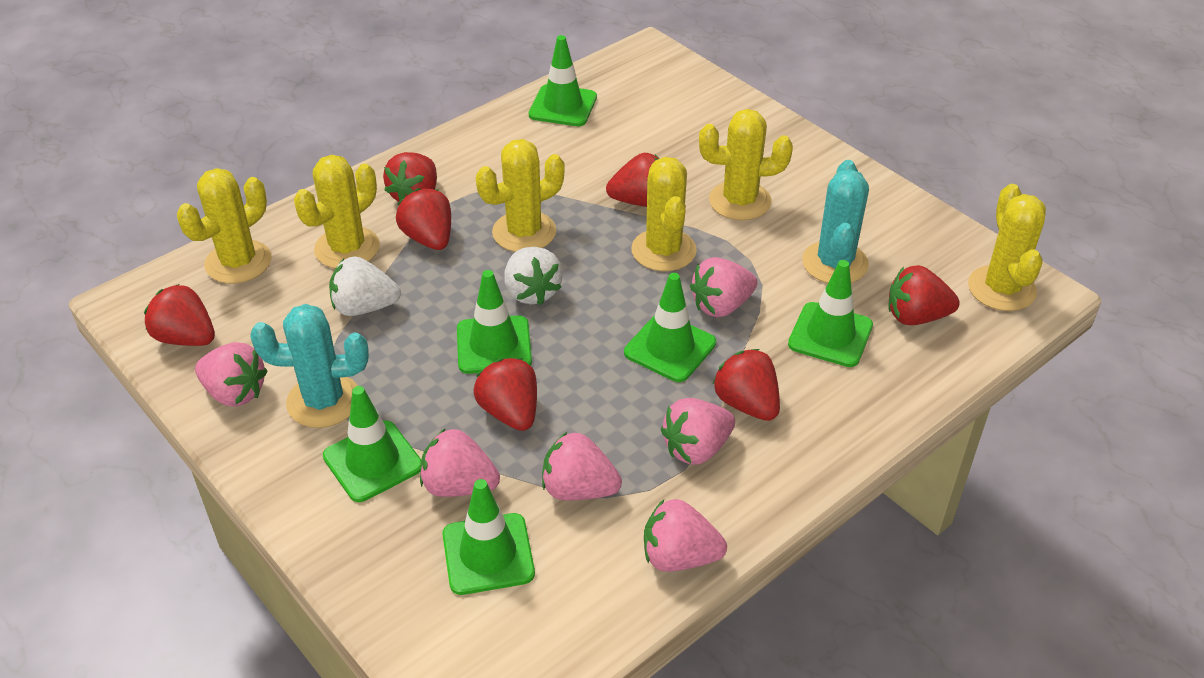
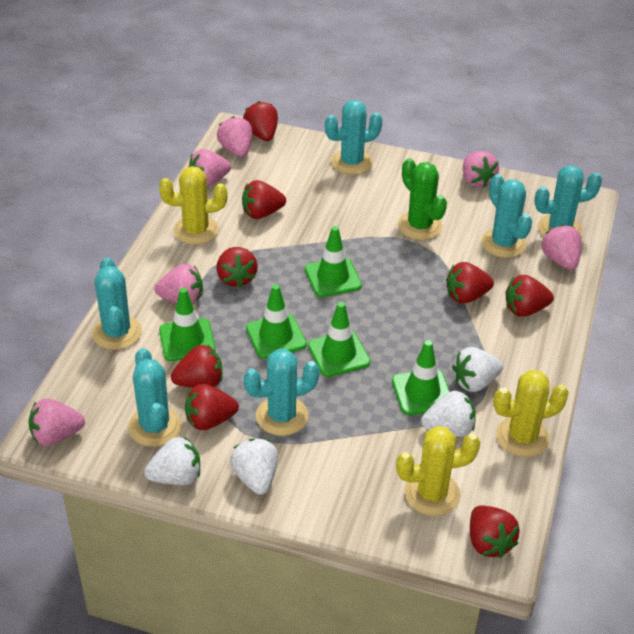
green cactus: none = 0 -> [398,158,447,240] = 1
green traffic cone: [323,386,421,502] [442,479,535,595] [457,270,532,374] [529,35,597,126] [624,273,716,382] [788,260,873,367] = 6 -> [159,288,216,361] [246,284,307,359] [305,226,362,297] [308,302,370,377] [392,340,450,415] = 5
red strawberry: [144,284,215,346] [383,152,437,202] [396,188,451,250] [474,358,537,431] [606,153,660,207] [713,349,780,421] [888,265,960,325] = 7 -> [171,344,223,388] [185,384,239,430] [216,247,258,288] [242,180,286,219] [243,101,278,141] [446,262,494,304] [470,505,520,558] [505,275,554,317] = 8
turquoise cactus: [250,304,369,428] [802,160,869,283] = 2 -> [92,258,142,350] [128,348,182,447] [244,349,320,436] [325,100,383,175] [481,174,532,258] [534,165,602,236] = 6
white strawberry: [329,257,401,316] [504,247,563,305] = 2 -> [144,437,200,485] [230,438,278,495] [421,391,476,437] [452,347,503,392] = 4
yellow cactus: [177,168,272,284] [294,155,380,269] [476,139,565,252] [631,157,697,271] [699,109,793,220] [968,184,1046,311] = 6 -> [159,166,228,245] [396,426,481,516] [493,370,569,457] = 3

